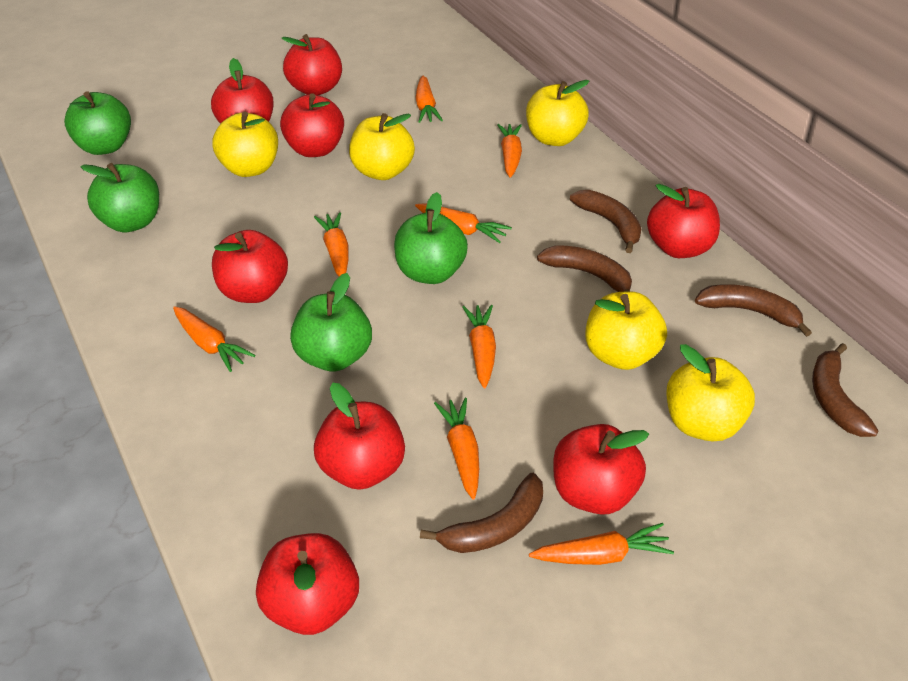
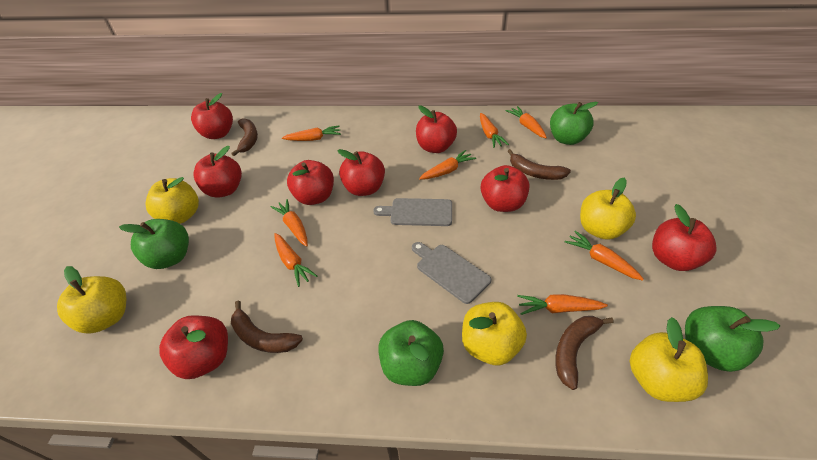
brown banana: [420,473,543,553] [537,246,632,292] [570,190,641,253] [695,284,812,337] [812,343,879,437] = 5 -> [231,118,258,156] [231,300,303,353] [508,149,571,180] [555,316,614,390] = 4
grey cutting board: none = 0 -> [373,198,452,226] [412,242,491,304] = 2

